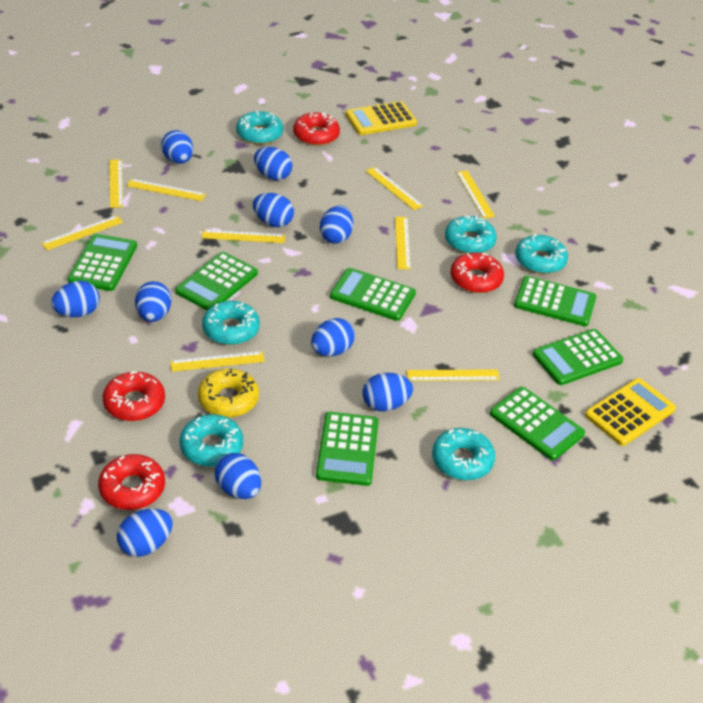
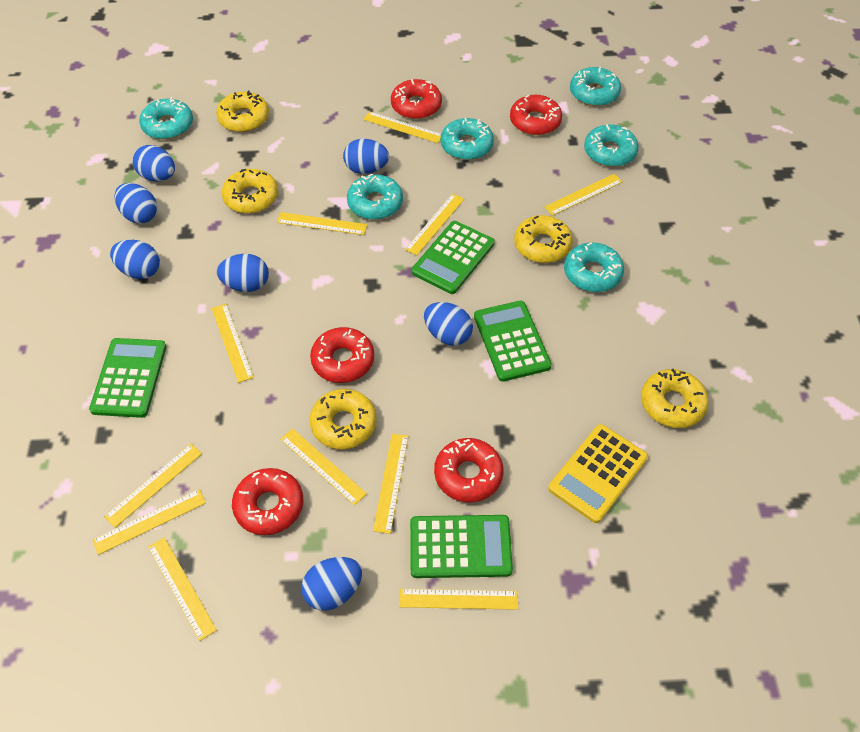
blue egg: [51,281,100,317] [117,509,172,557] [135,281,171,322] [161,130,193,164] [214,453,261,499] [253,193,294,227] [254,147,292,180] [311,318,355,356] [320,205,353,244] [363,373,413,411] = 10 -> [110,240,160,279] [115,183,157,224] [132,145,175,181] [217,254,269,292] [301,557,362,611] [343,139,389,174] [424,302,473,346] = 7
green calculator: [68,234,137,291] [175,252,258,310] [316,412,379,486] [330,268,416,321] [490,387,585,461] [514,276,596,326] [532,329,623,385] = 7 -> [89,338,166,418] [410,515,513,578] [411,221,495,294] [474,301,552,382] = 4
red donut: [98,454,165,510] [103,371,165,421] [293,112,340,146] [450,253,504,293] = 4 -> [232,468,303,535] [310,327,374,383] [391,79,442,119] [434,438,504,502] [510,95,562,135] = 5
yellow calculator: [346,101,417,135] [585,378,676,446] = 2 -> [548,424,648,523] = 1
yellow donut: [198,369,259,417] = 1 -> [216,90,269,132] [222,169,278,213] [310,389,377,449] [514,215,573,263] [641,369,709,428] = 5
yellow ruler: [41,215,123,250] [109,159,123,208] [127,179,206,201] [170,351,265,372] [202,230,285,243] [366,167,424,210] [395,217,411,270] [407,369,500,381] [456,171,495,218] = 9 -> [93,489,206,555] [104,444,202,528] [148,537,217,641] [212,304,254,383] [277,212,367,235] [280,429,367,505] [363,112,441,143] [373,434,408,534] [399,589,518,610] [405,194,464,256] [544,174,622,216] = 11

